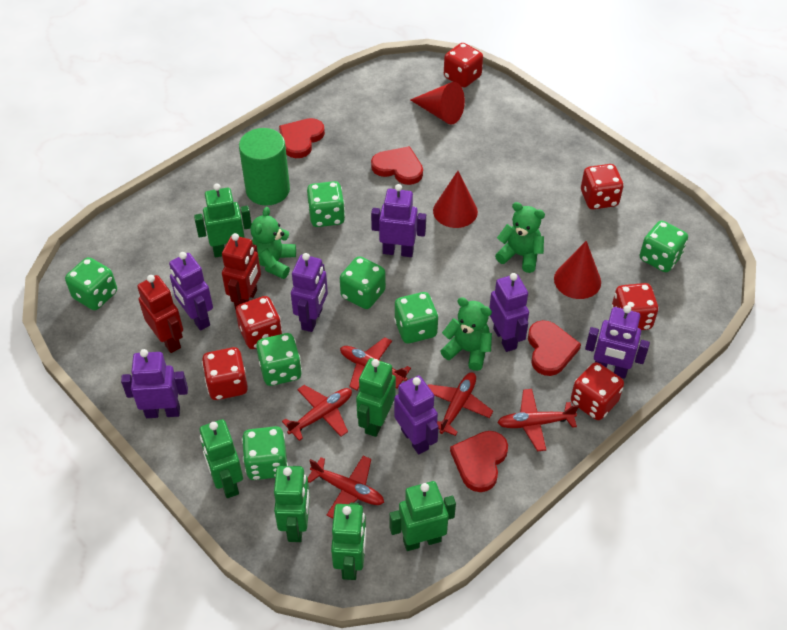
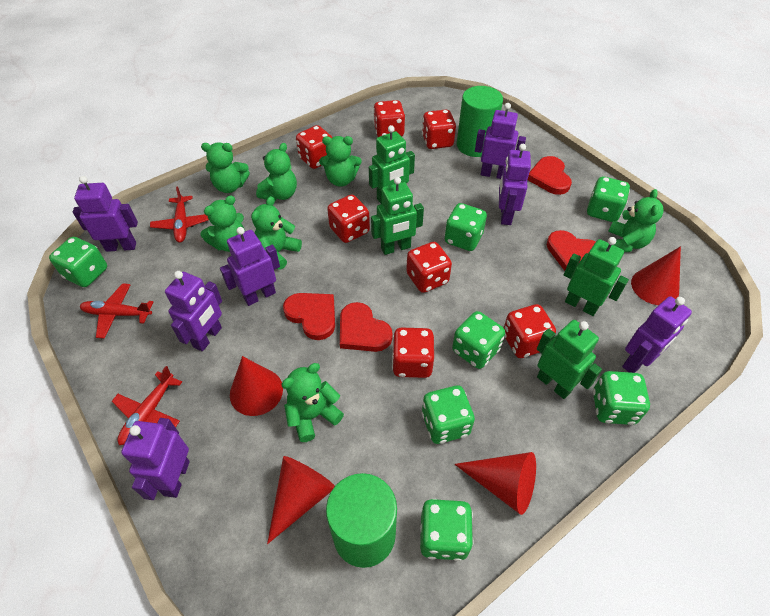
green cylinder: [239,128,290,206] = 1 -> [326,473,397,568] [457,86,503,157] = 2
green robot: [194,183,252,258] [200,419,243,498] [274,466,310,542] [331,503,366,580] [356,358,396,437] [389,481,456,551] = 6 -> [369,125,415,204] [371,177,424,255] [537,320,602,399] [564,237,629,316] = 4
green teddy bear: [250,207,296,279] [440,297,492,371] [495,202,545,273] = 3 -> [201,142,250,193] [201,196,245,252] [251,196,302,270] [256,143,297,201] [281,363,344,442] [319,136,362,187] [608,189,664,252] = 7
red cone: [410,82,465,125] [433,171,478,228] [554,241,601,299] = 3 -> [230,356,283,416] [267,456,335,544] [454,452,536,515] [631,246,681,305] = 4
red dice: [202,347,248,400] [236,296,282,349] [444,43,483,88] [571,362,624,420] [581,164,624,209] [611,283,658,330] = 6 -> [296,125,332,169] [327,195,370,243] [373,100,405,137] [392,328,434,378] [406,242,452,293] [422,109,456,149] [504,304,556,358] = 7
red plane: [282,385,352,441] [308,455,384,518] [340,337,411,391] [428,372,493,436] [497,389,579,451] = 5 -> [80,283,153,339] [112,366,182,445] [150,186,209,243] = 3
red robot: [137,275,183,353] [222,233,261,310] = 2 -> none = 0

